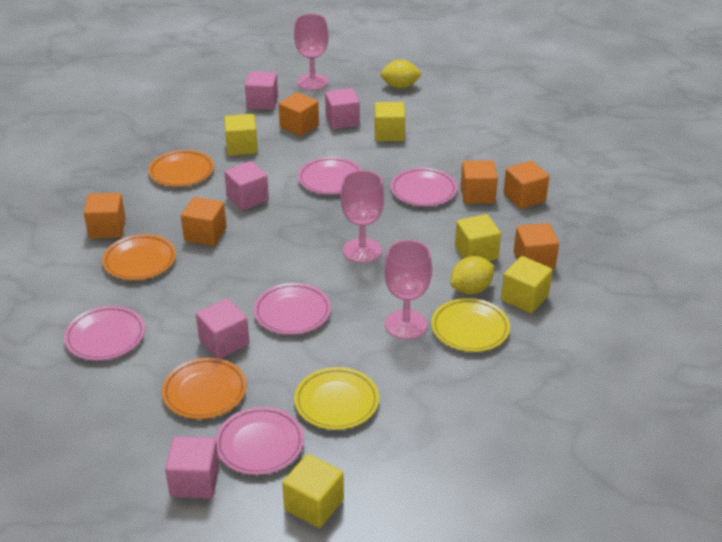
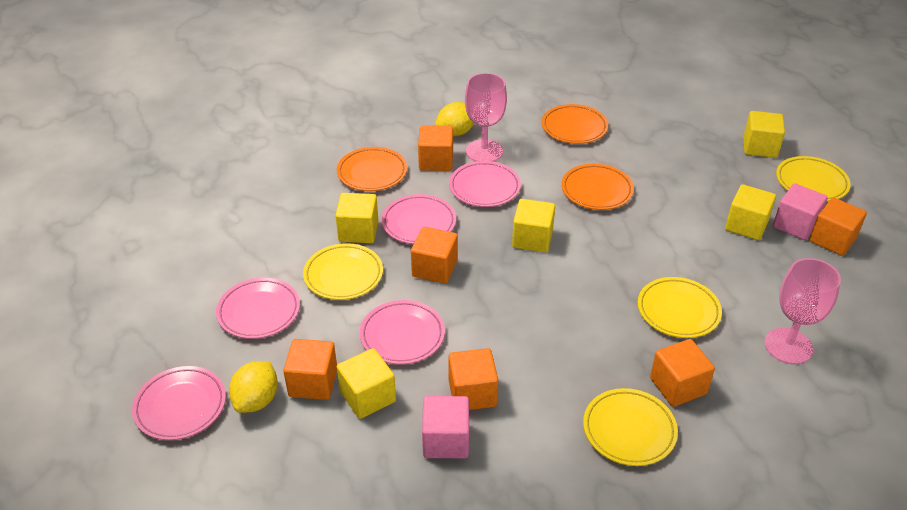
pink cube: [165,436,219,499] [196,299,249,359] [224,161,269,210] [245,71,278,110] [325,88,360,130] = 5 -> [422,396,469,458] [773,183,828,240] = 2
pink goblet: [294,14,329,90] [341,170,384,263] [384,240,432,339] = 3 -> [465,73,507,162] [764,258,841,364] = 2
yellow plate: [294,367,379,430] [431,298,510,352] = 2 -> [303,243,383,300] [583,388,678,466] [638,277,722,338] [776,156,851,201] = 4

